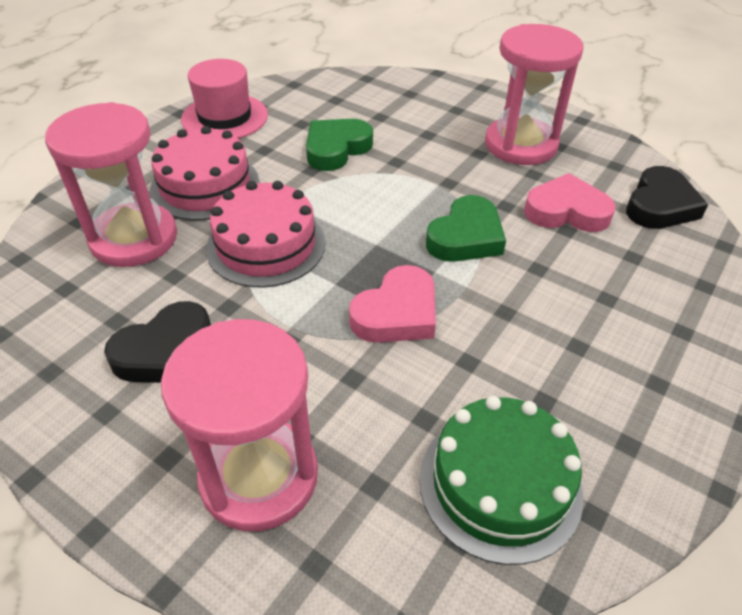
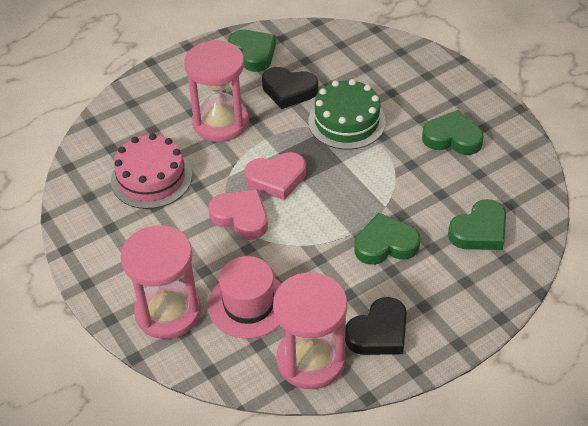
green heart: [306,119,373,171] [426,195,506,262] = 2 -> [228,30,276,72] [354,213,420,265] [422,110,484,155] [448,199,506,250] = 4
pink cake: [150,126,260,220] [206,181,325,288] = 2 -> [111,133,192,209] = 1

